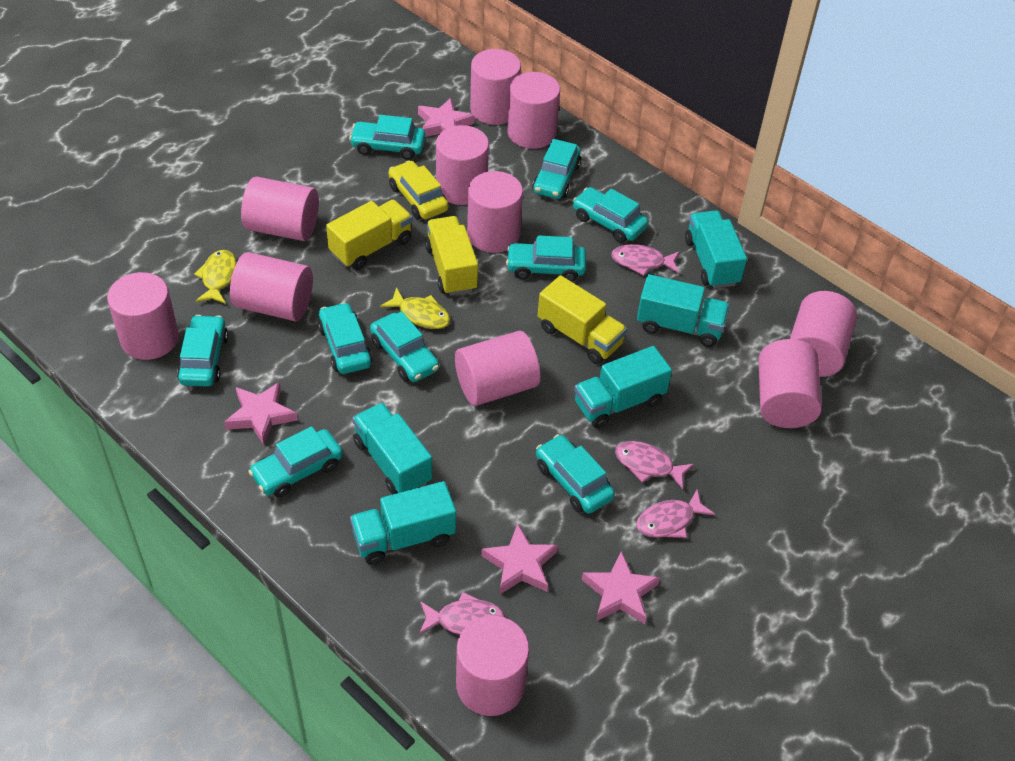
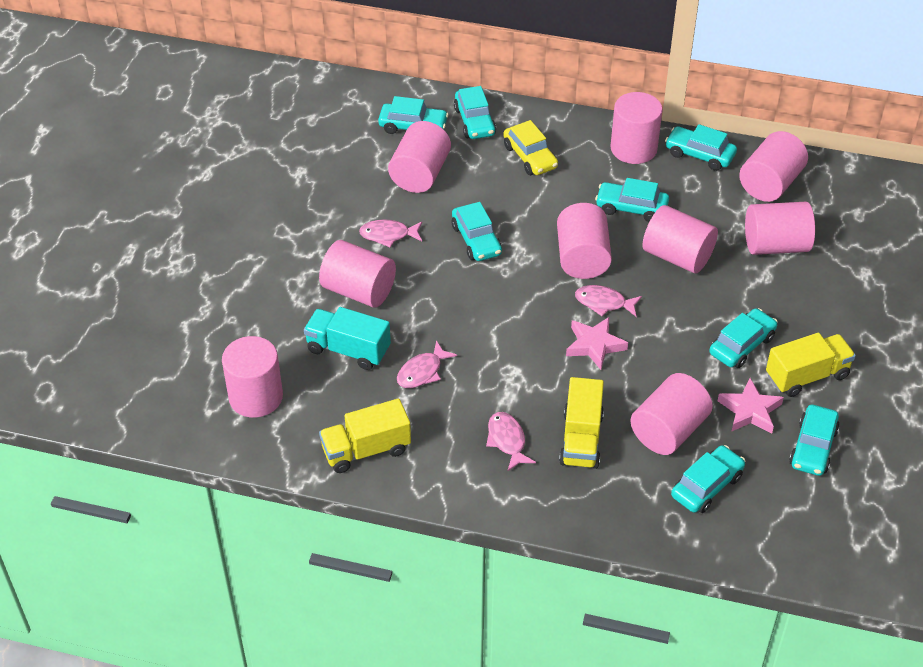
pink cylinder: [107,272,179,360] [230,252,313,321] [241,177,319,241] [436,125,489,205] [455,331,540,406] [456,616,529,716] [467,171,523,253] [470,49,521,125] [507,72,560,149] [758,339,822,428] [790,291,857,377] = 11 -> [222,336,283,418] [319,240,396,308] [388,121,451,193] [557,203,612,279] [611,92,663,164] [631,373,713,455] [642,205,718,273] [739,131,808,202] [745,202,815,255] = 9
pink star: [224,382,298,445] [418,98,475,137] [481,523,558,595] [582,551,660,624] = 4 -> [566,317,628,370] [718,378,784,434] = 2
turquoise car: [177,315,228,386] [248,426,343,498] [318,302,373,374] [349,115,426,160] [370,311,439,382] [506,235,586,282] [532,139,581,199] [536,434,615,514] [573,187,648,243] = 9 -> [378,96,449,134] [452,202,502,261] [454,86,496,139] [595,178,669,222] [665,124,737,171] [671,445,746,513] [709,308,778,368] [789,405,840,476] = 8
turquoise truck: [350,481,456,565] [352,403,432,494] [574,346,672,428] [637,274,730,347] [685,210,747,289] = 5 -> [304,307,391,370] = 1
yellow fish: [194,250,237,304] [380,287,450,329] = 2 -> none = 0

